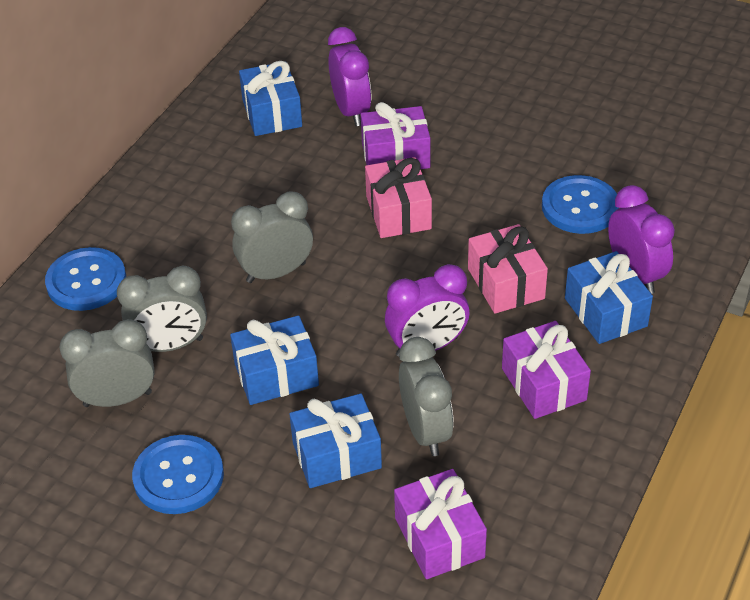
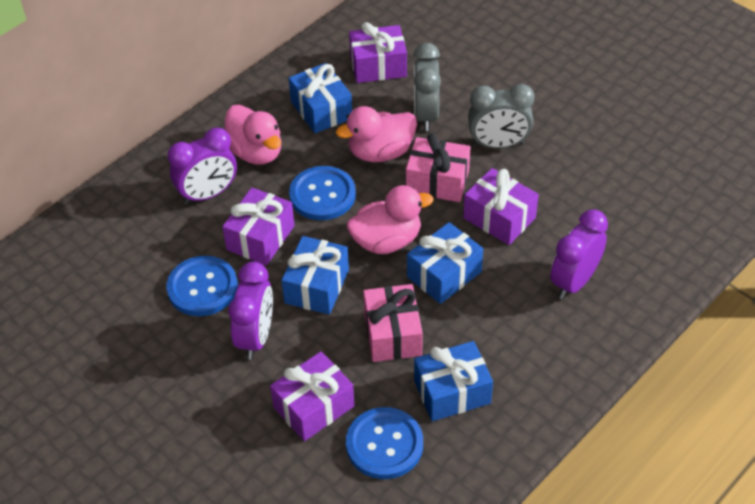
grey clock: [60,319,155,407] [117,266,207,352] [231,191,313,283] [399,337,454,456] = 4 -> [414,43,441,131] [468,84,535,149] = 2
pink duck: none = 0 -> [224,105,281,165] [336,106,417,162] [347,185,433,254] = 3
purple gift: [361,102,430,169] [394,469,487,579] [502,321,591,419] = 3 -> [222,187,295,265] [270,351,355,441] [349,22,407,83] [463,168,539,245] = 4

